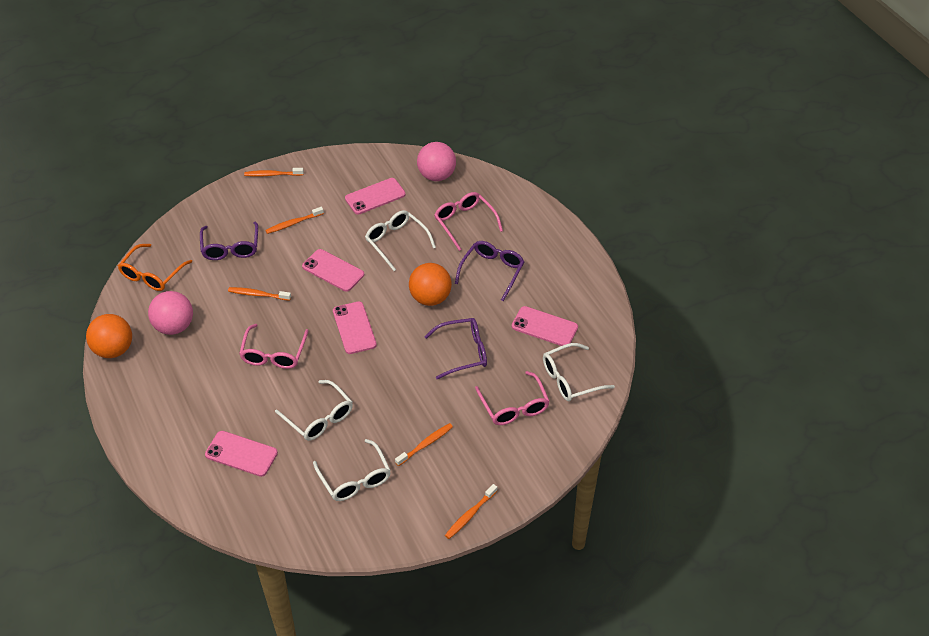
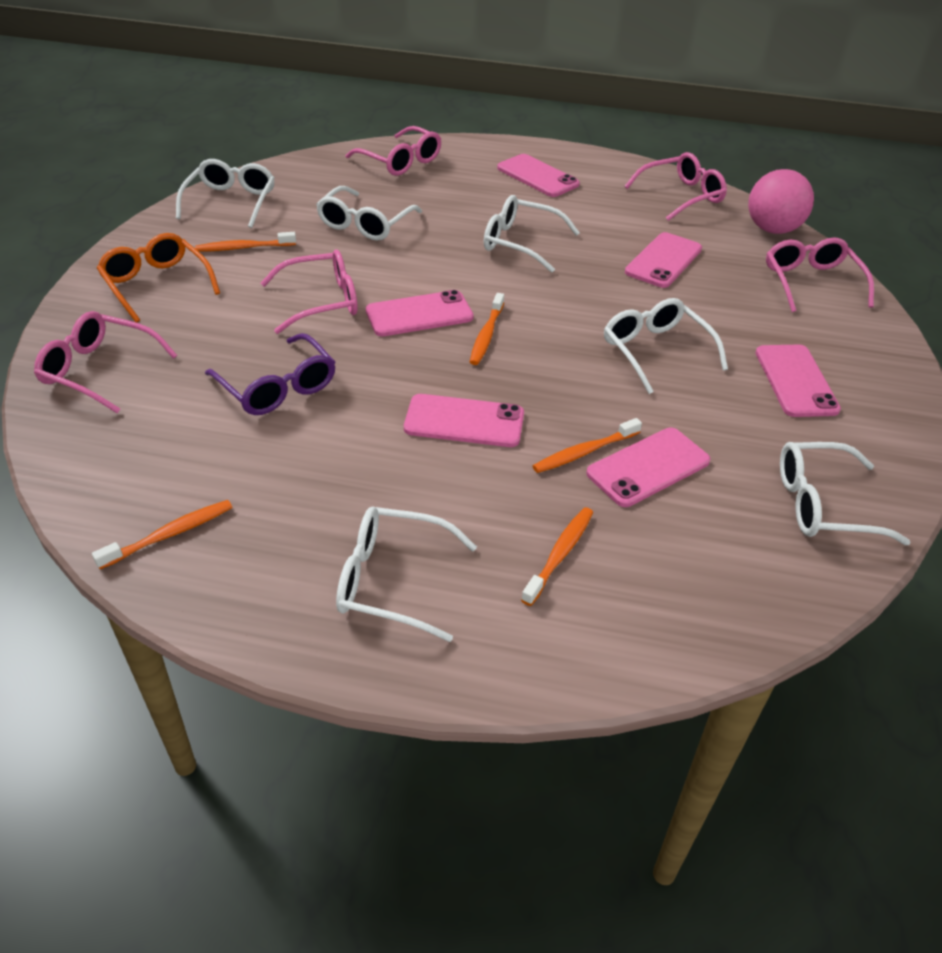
orange ball: [86,314,132,358] [409,263,452,306] = 2 -> none = 0
pink ball: [148,291,193,335] [417,142,456,181] = 2 -> [748,169,814,234] = 1
pink glasses: [239,324,309,369] [434,192,503,251] [475,371,550,425] = 3 -> [34,311,177,413] [261,249,358,334] [346,126,441,176] [624,152,727,221] [766,237,874,312] = 5
pink phone: [205,431,278,477] [302,249,364,292] [333,301,377,354] [345,178,406,215] [512,306,578,346] = 5 -> [366,290,474,336] [404,394,524,447] [497,154,580,197] [586,428,710,507] [625,232,702,288] [755,345,841,417] = 6
purple glasses: [200,221,258,260] [424,318,487,379] [455,241,525,301] = 3 -> [205,333,335,415] = 1
white glasses: [275,380,353,441] [313,439,391,501] [365,210,436,271] [543,343,615,401] = 4 -> [176,159,275,228] [316,186,422,241] [336,507,477,642] [484,195,580,273] [604,298,728,394] [780,442,911,545] = 6

